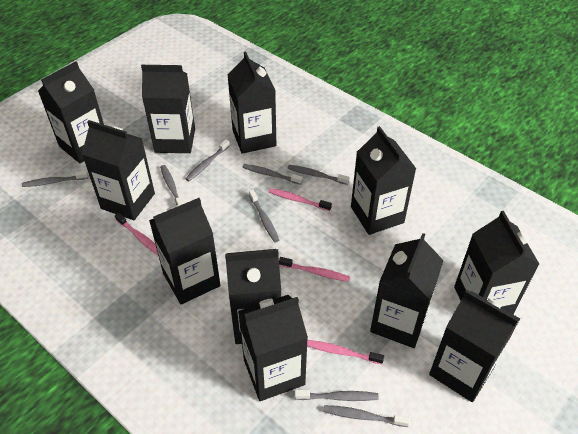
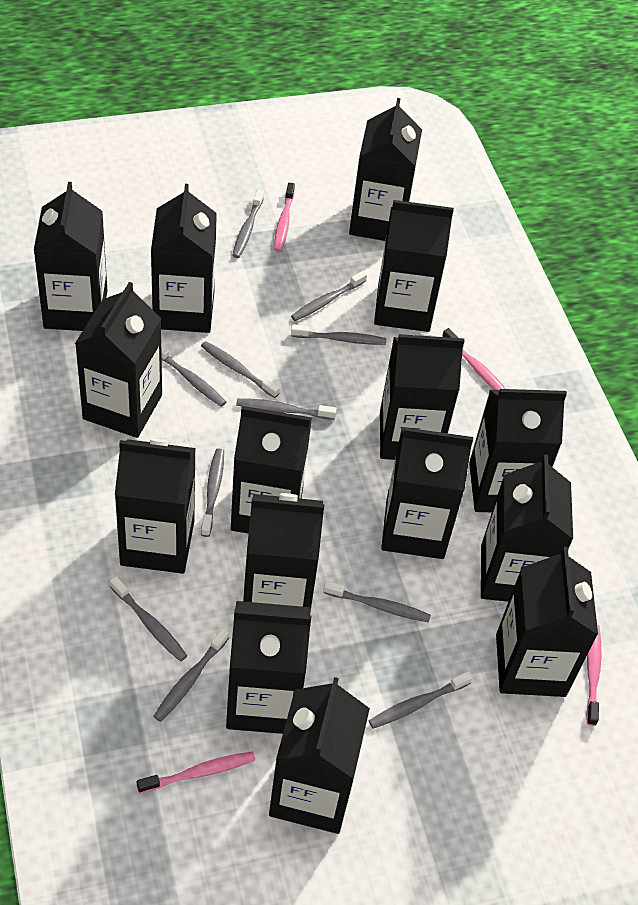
black carton: [38,61,104,164] [82,120,155,220] [141,65,195,153] [149,198,220,304] [225,249,281,344] [228,52,276,154] [238,295,308,401] [351,126,416,235] [370,233,444,348] [429,290,520,402] [454,211,539,315] = 11 -> [34,182,107,331] [75,282,162,438] [115,439,196,574] [151,184,217,333] [226,601,311,734] [231,406,312,534] [243,493,324,612] [269,677,370,834] [349,98,422,241] [374,200,454,332] [380,334,464,460] [381,427,473,559] [469,389,567,512] [481,454,573,602] [496,547,598,697] = 15
grey toothbrush: [22,170,88,187] [160,165,183,206] [185,139,230,181] [242,164,303,185] [249,190,279,242] [288,165,350,185] [295,390,379,401] [323,405,410,427] = 8 -> [110,576,187,662] [153,628,229,722] [161,344,226,407] [201,341,280,398] [201,449,224,537] [232,190,264,258] [236,398,337,420] [291,271,367,321] [291,324,386,345] [323,581,431,623] [369,671,472,729] = 11

